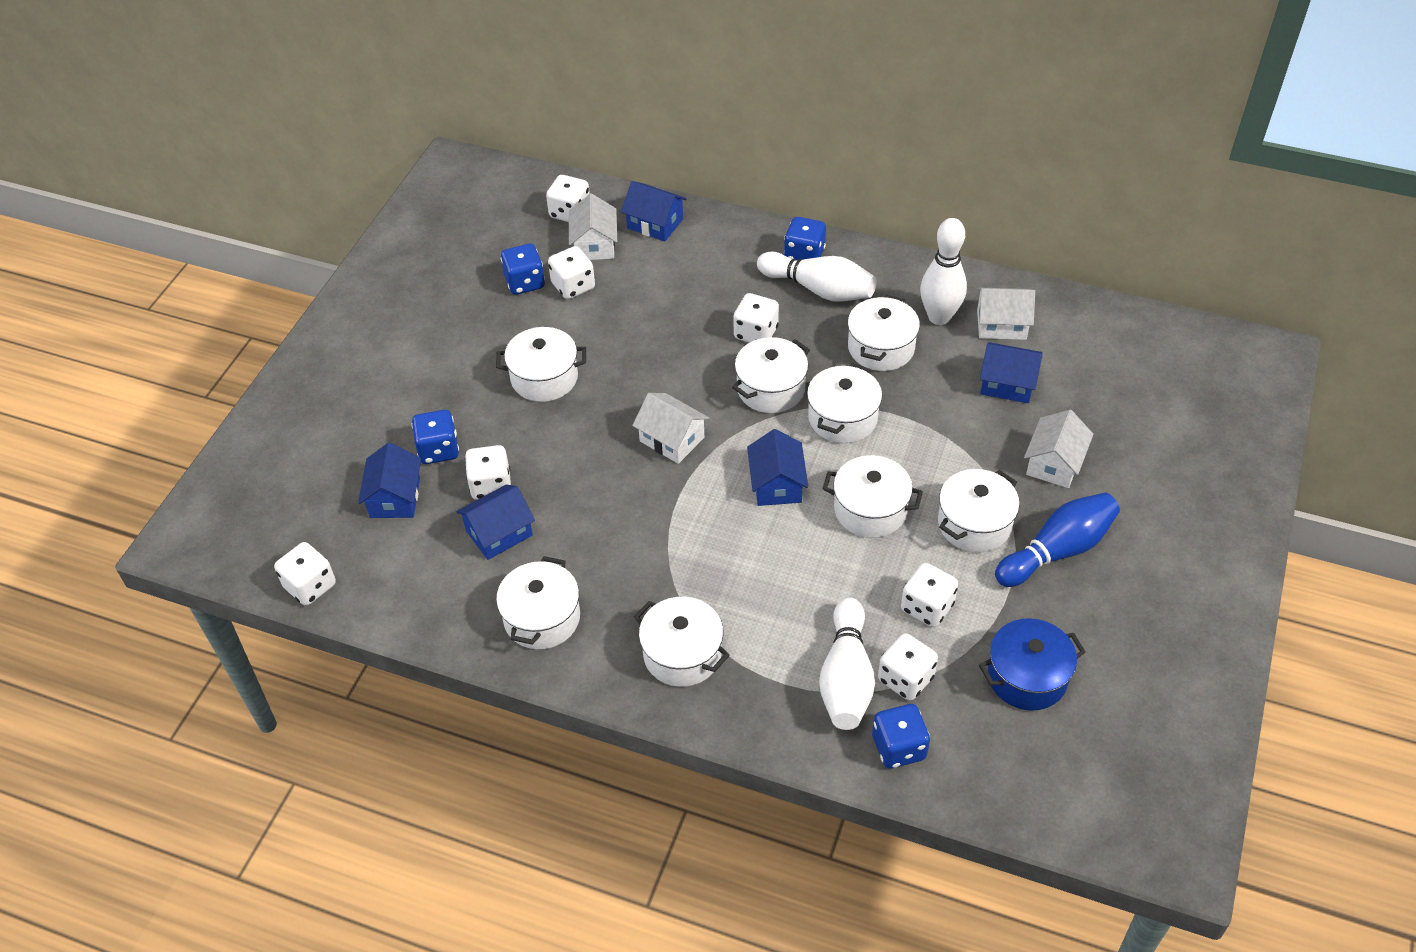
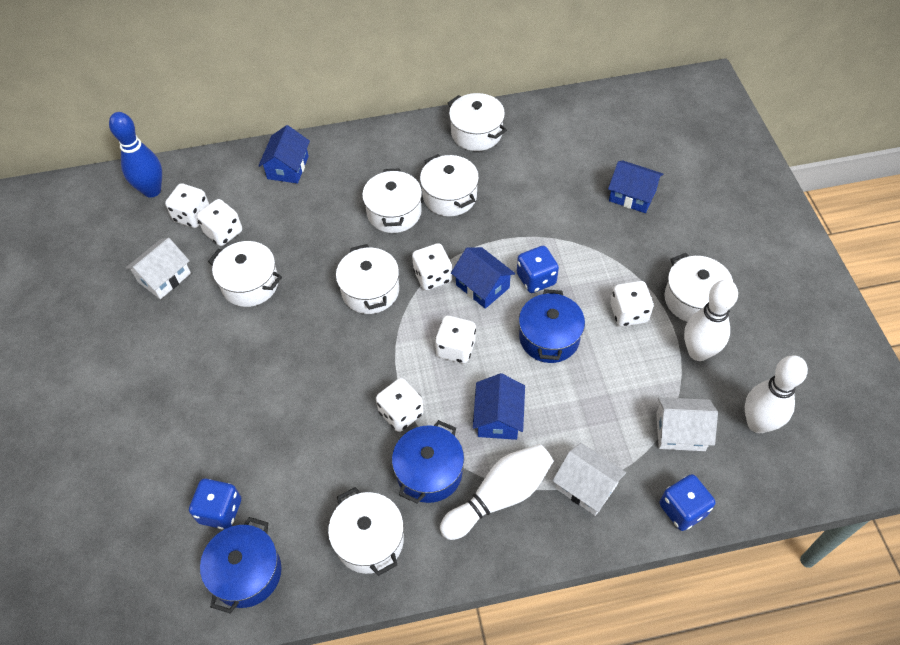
blue dice: [412,410,459,464] [501,244,545,295] [784,217,826,261] [872,704,930,769] = 4 -> [189,479,241,530] [517,246,559,293] [660,474,715,531] = 3
blue house: [358,442,421,518] [456,484,535,560] [621,181,687,242] [747,429,808,506] [980,342,1043,403] = 5 -> [258,125,310,184] [451,247,515,309] [473,373,525,440] [608,160,664,213] = 4
blue pot: [979,618,1086,711] = 1 -> [200,517,282,614] [392,420,464,504] [519,289,585,363] = 3
white dice: [274,542,336,606] [465,445,511,500] [546,175,590,222] [548,246,595,299] [733,293,779,343] [878,633,938,701] [901,563,958,627] = 7 -> [165,183,209,228] [197,199,242,246] [376,378,424,432] [412,243,452,290] [435,316,476,363] [610,281,653,327] = 6
white house: [569,193,617,260] [632,393,709,464] [977,287,1035,340] [1024,410,1094,488] = 4 -> [126,238,191,299] [552,443,626,516] [656,397,718,451] = 3
white pot: [496,327,586,402] [496,556,580,649] [634,597,730,687] [732,337,810,413] [807,363,882,443] [822,455,923,538] [848,295,920,371] [938,469,1020,552] = 8 -> [208,241,282,307] [328,487,404,576] [336,244,399,314] [362,168,422,233] [420,154,479,216] [448,93,507,151] [664,253,733,322] = 7

